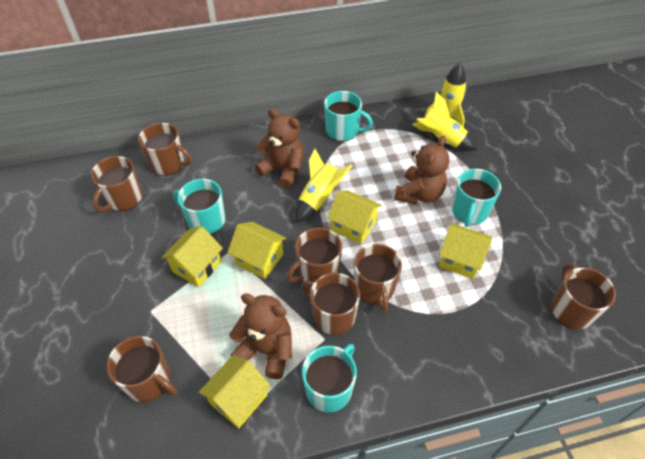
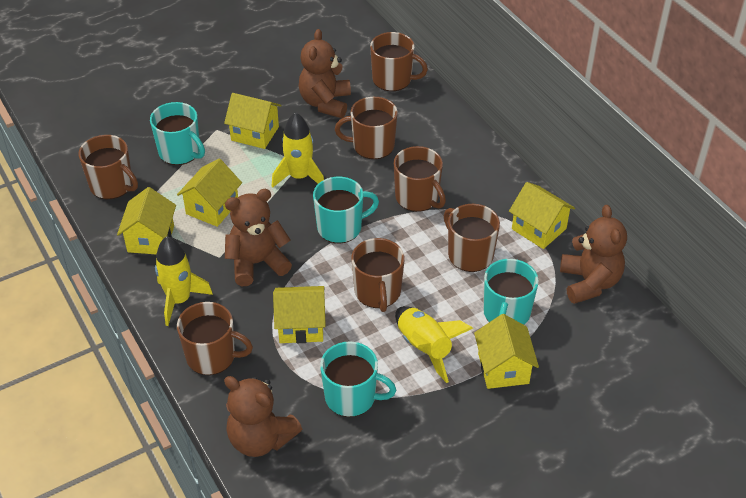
brown teddy bear: [229,293,292,379] [255,108,304,188] [394,136,449,204] = 3 -> [224,376,302,457] [225,189,292,286] [299,29,351,118] [560,205,627,304] = 4
yellow house: [161,226,223,287] [198,355,271,429] [227,222,286,279] [327,190,382,244] [439,223,492,279] = 5 -> [117,187,176,254] [177,158,242,227] [224,93,282,149] [273,286,326,343] [474,314,539,389] [509,182,575,249] = 6

